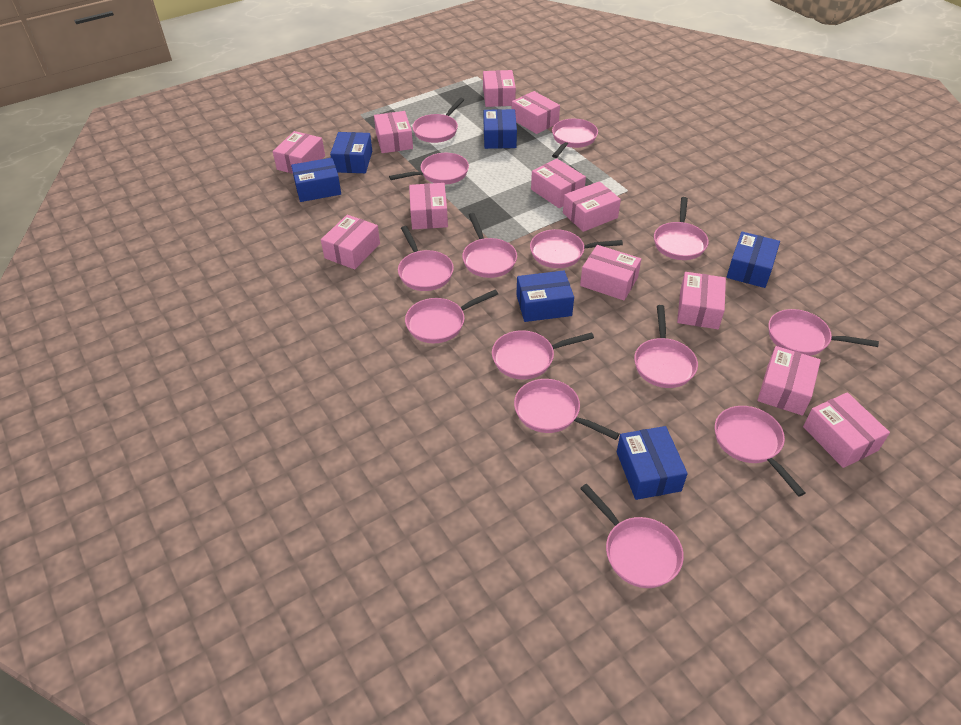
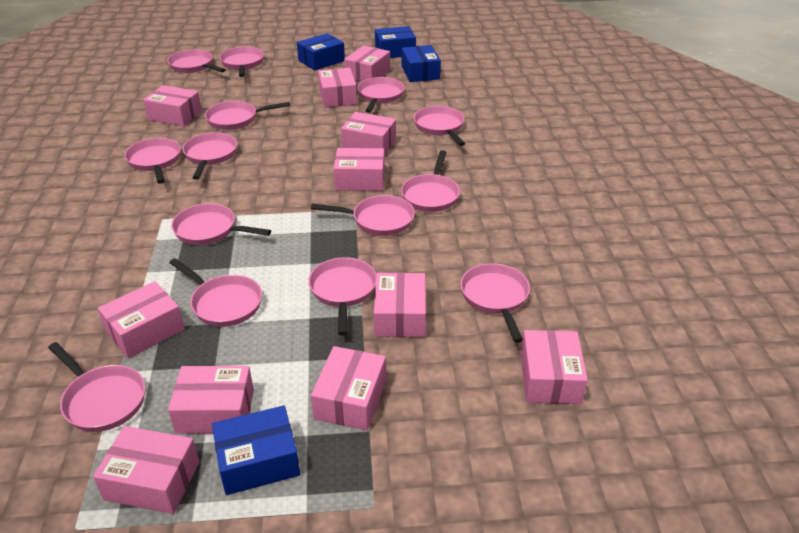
blue box: [291,158,341,202] [330,132,372,173] [484,109,517,149] [516,271,574,322] [617,426,688,500] [726,232,780,288] = 6 -> [212,405,300,495] [297,33,345,71] [375,26,416,58] [402,45,441,82] = 4
pink box: [273,131,325,174] [321,215,380,270] [374,111,413,153] [409,183,448,229] [483,70,516,107] [512,91,560,134] [531,158,586,208] [563,181,621,232] [580,245,641,300] [677,272,726,329] [757,346,821,416] [803,392,890,468] = 12 -> [93,426,200,514] [98,281,185,358] [143,85,202,126] [168,366,254,434] [311,346,386,430] [318,68,357,107] [334,148,385,191] [341,112,396,155] [344,45,390,82] [374,272,426,337] [521,330,588,404] = 11

